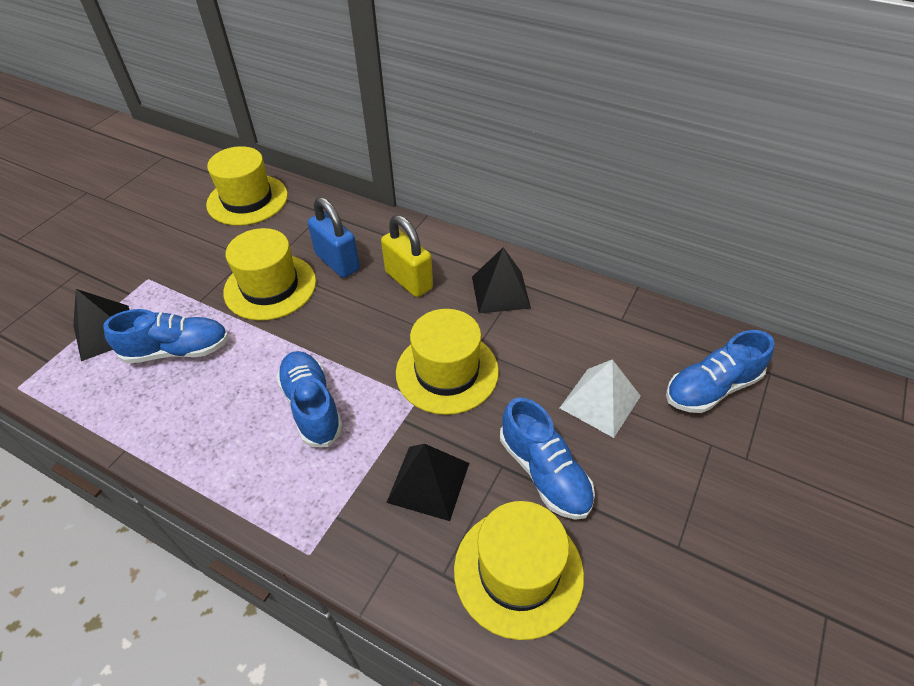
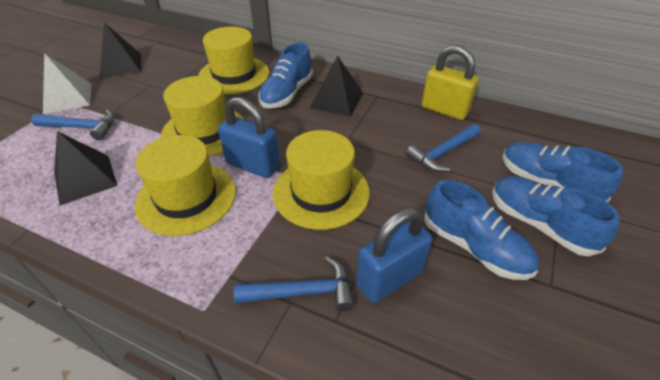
blue hammer: none = 0 -> [31,110,115,140] [234,257,354,311] [406,124,481,172] = 3
blue padlock: [308,197,360,278] = 1 -> [218,97,280,178] [356,208,433,303] = 2

